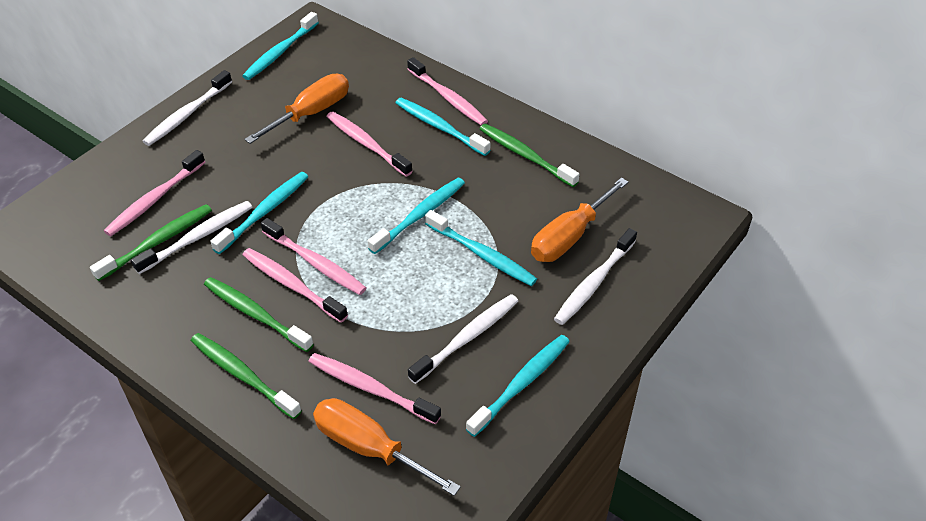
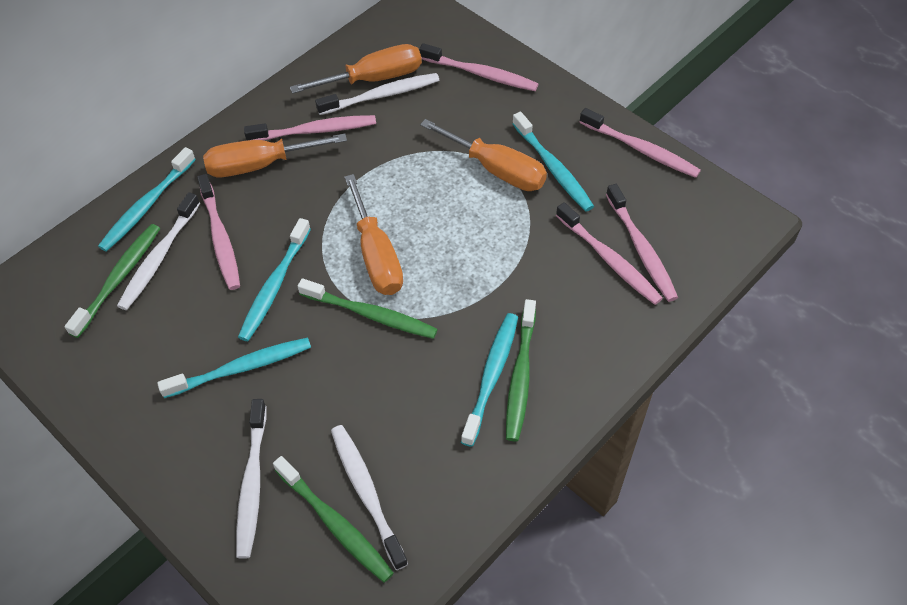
orange screwdriver: [244,74,349,144] [313,398,461,496] [531,177,628,262] = 3 -> [203,134,347,177] [290,44,422,94] [345,174,403,295] [420,119,547,191] = 4
turquoise toothbrush: [210,172,308,254] [242,12,319,80] [368,178,465,254] [396,98,490,156] [425,210,537,286] [466,335,570,437] = 6 -> [98,147,196,252] [157,338,311,398] [238,218,311,341] [461,313,518,447] [512,112,594,212] = 5

